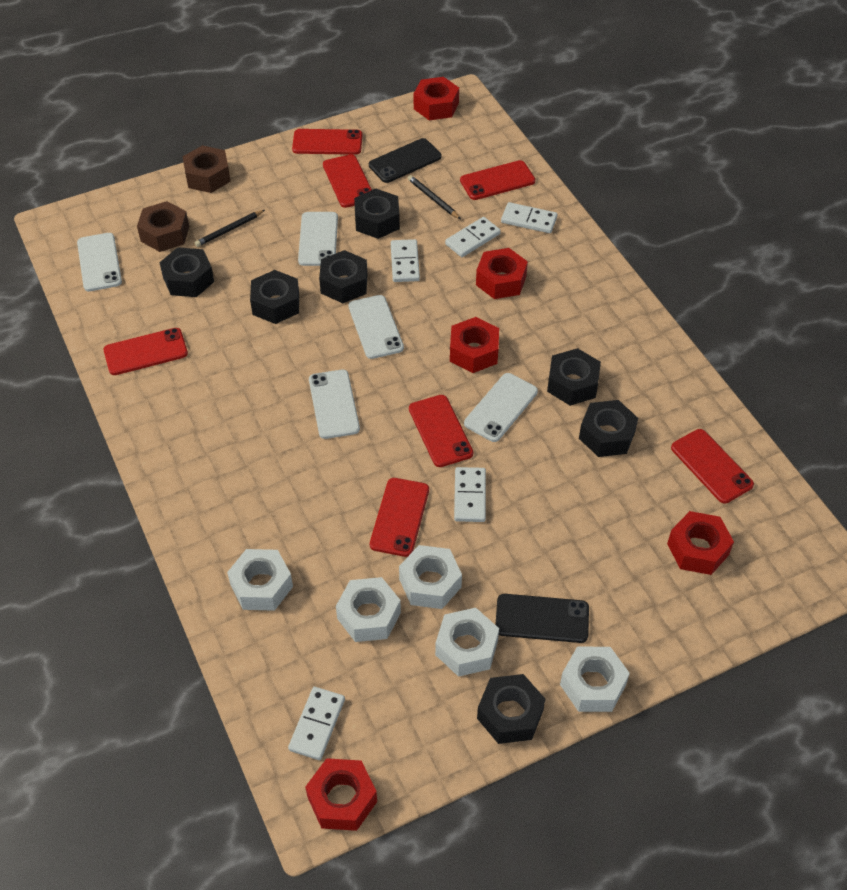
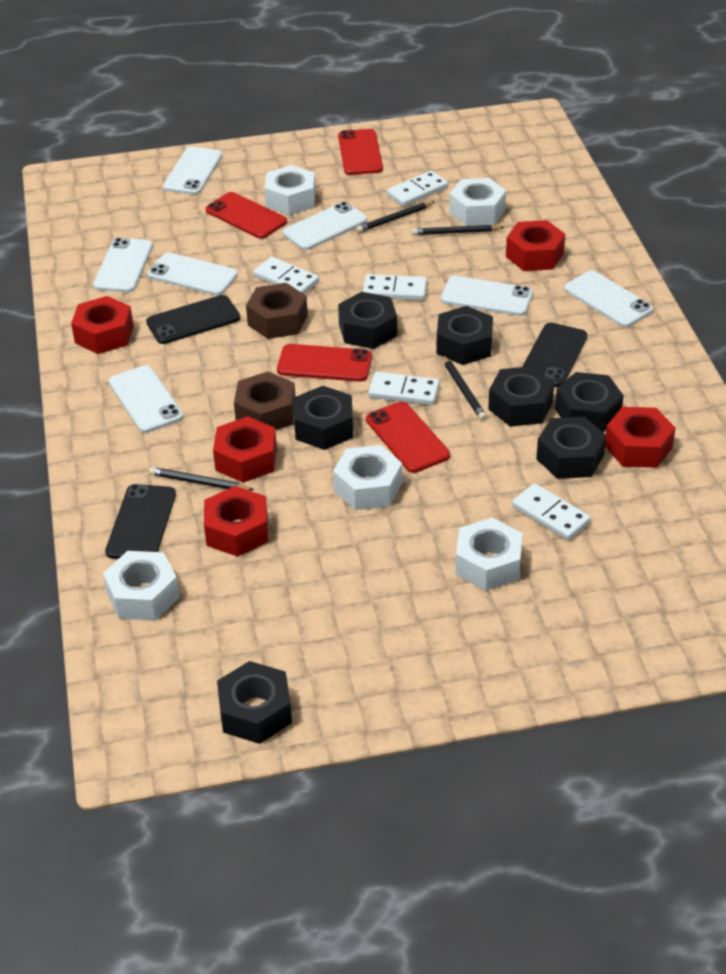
black pencil: [195,210,265,247] [408,175,461,219] = 2 -> [149,467,254,491] [356,202,435,233] [412,225,505,235] [442,355,487,420] = 4
black phone: [369,138,441,183] [495,594,589,643] = 2 -> [105,484,176,559] [146,295,240,344] [522,323,587,387] = 3
red phone: [104,328,188,375] [292,129,362,155] [323,154,372,208] [370,478,429,557] [409,395,473,467] [460,160,535,200] [671,429,754,503] = 7 -> [206,192,287,239] [277,344,372,382] [338,129,383,175] [366,401,450,473] = 4
white phone: [77,233,122,291] [298,212,338,266] [309,370,360,439] [348,295,404,359] [464,373,538,442] = 5 -> [93,238,153,292] [109,365,184,433] [147,252,238,296] [163,147,222,195] [283,202,368,250] [441,276,533,316] [564,270,653,327] = 7

